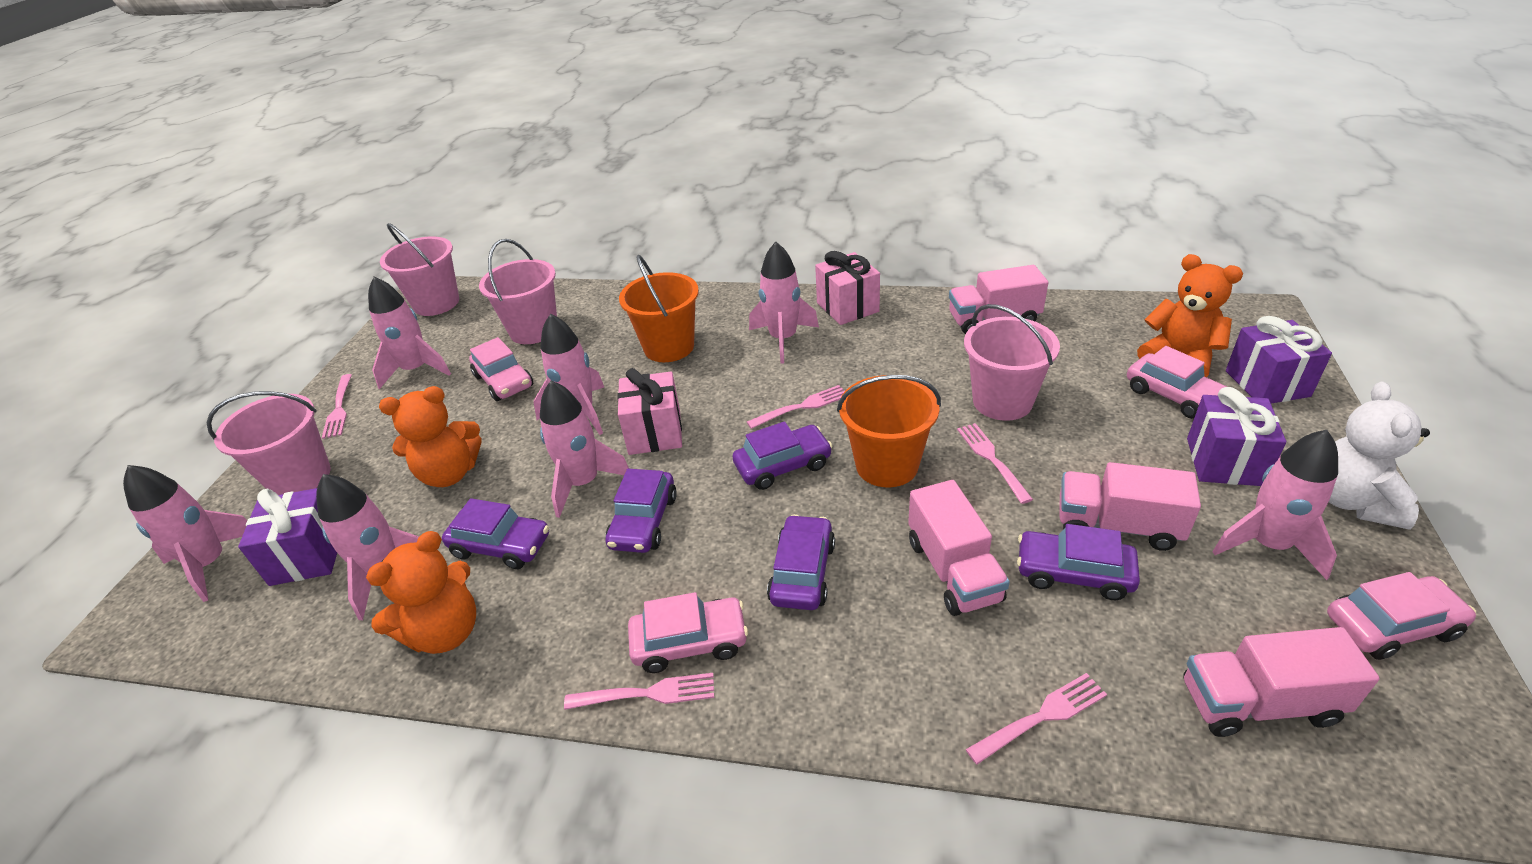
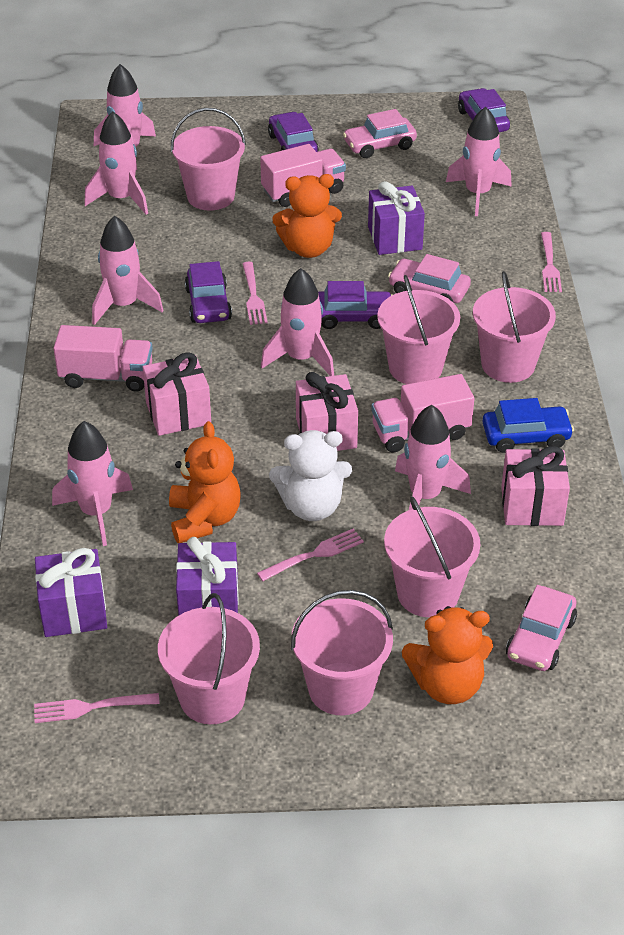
blue car: none = 0 -> [482,398,574,453] = 1
orange bucket: [619,255,699,362] [837,375,941,487] = 2 -> none = 0
pink bucket: [207,391,331,495] [380,223,459,316] [479,239,557,344] [964,304,1060,421] = 4 -> [158,593,260,724] [171,108,246,211] [291,590,393,715] [377,275,460,384] [384,496,480,617] [473,271,556,383] = 6
pink car: [469,337,533,401] [628,592,748,673] [1127,346,1227,419] [1327,572,1476,660] = 4 -> [343,109,417,158] [388,254,471,303] [506,585,577,671] = 3
pink fork: [322,374,352,439] [564,673,714,710] [747,385,845,429] [957,423,1033,504] [965,673,1107,764] = 5 -> [34,693,160,723] [242,262,268,325] [257,529,364,581] [541,232,562,292] = 4
pink gift: [617,368,682,455] [815,251,880,325] = 2 -> [143,352,211,436] [296,372,358,451] [501,446,570,526] = 3
pink truck: [908,480,1010,616] [949,265,1048,334] [1060,462,1201,551] [1183,627,1380,737] = 4 -> [53,325,153,392] [260,144,346,207] [371,374,474,452] = 3
purple car: [442,498,549,569] [605,469,677,553] [733,422,832,490] [767,514,835,610] [1017,524,1140,600] = 5 -> [185,261,232,323] [268,112,319,152] [318,281,392,329] [458,88,510,132] = 4

